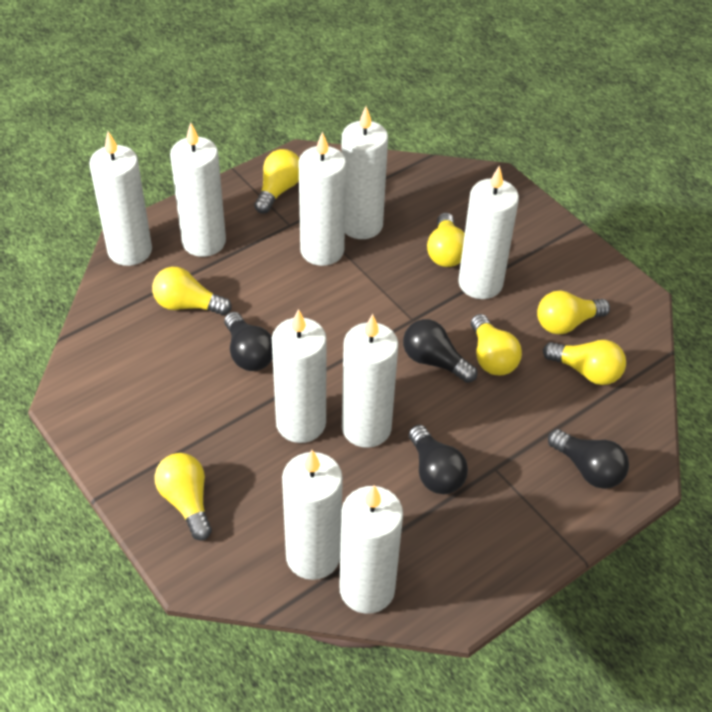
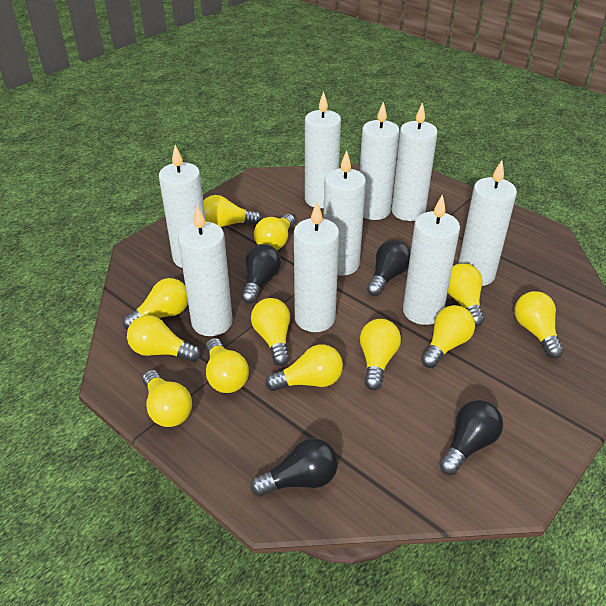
yellow light bulb: [152,267,232,315] [155,453,212,541] [254,149,299,214] [427,213,465,267] [471,314,522,376] [537,291,610,334] [543,340,626,385] = 7 -> [123,278,188,330] [127,315,200,362] [142,370,192,427] [203,195,261,227] [206,338,249,393] [251,298,290,366] [254,214,295,250] [265,344,343,391] [360,319,401,390] [421,305,475,368] [448,263,484,327] [515,291,564,358] = 12

